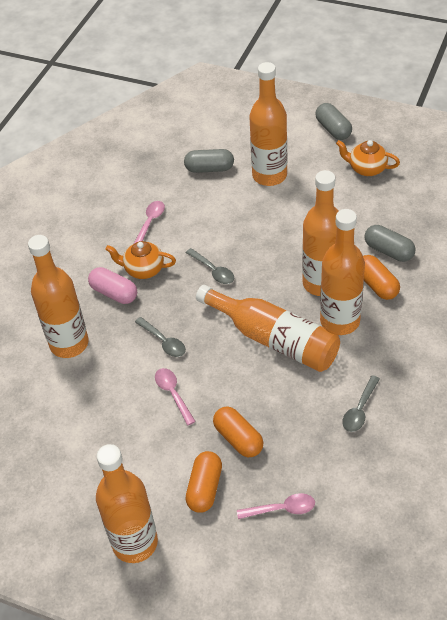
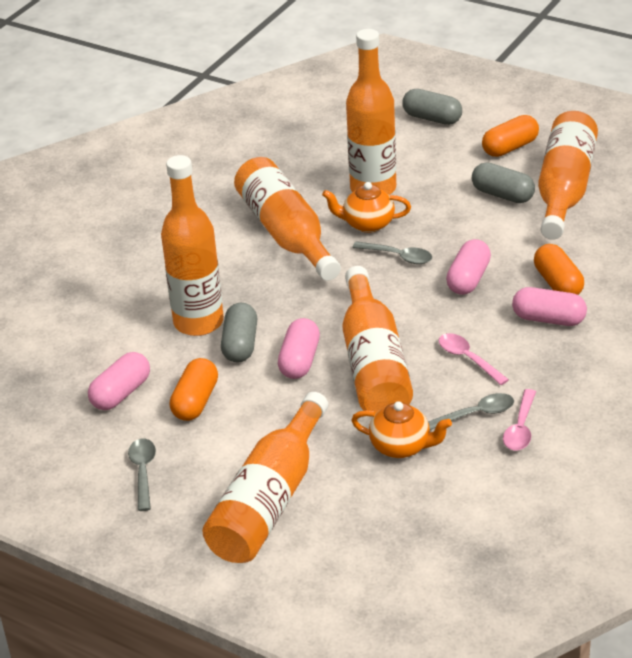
pink capsule: [88,267,137,304] = 1 -> [88,352,150,410] [278,318,320,379] [446,239,491,295] [512,287,587,326] = 4
pink spoon: [134,201,165,244] [155,368,196,426] [237,493,315,519] = 3 -> [438,333,509,385] [503,389,536,450] = 2

